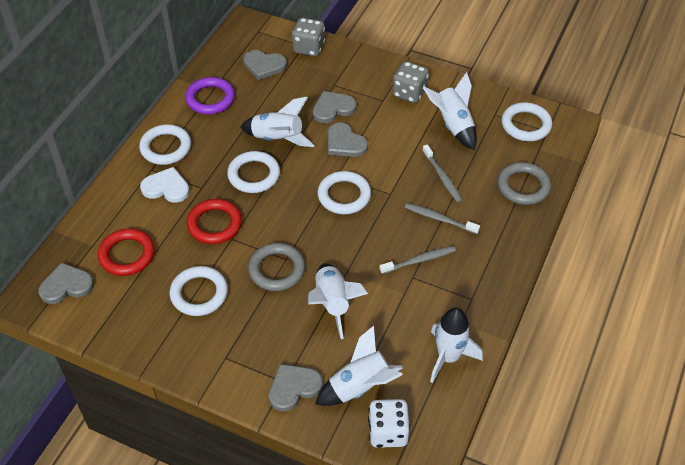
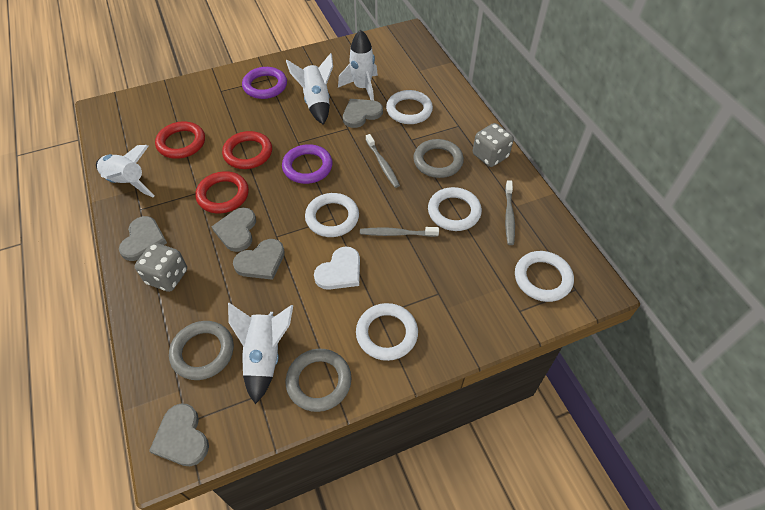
grey ring: [248,243,305,291] [497,162,551,205] = 2 -> [169,321,234,380] [285,349,352,412] [413,139,464,178] = 3
purple ring: [185,77,235,114] = 1 -> [242,67,287,99] [282,144,333,184] = 2
red ring: [98,229,155,276] [187,199,242,244] = 2 -> [155,121,205,159] [195,171,249,213] [222,131,272,169] = 3
white dice: [368,399,410,448] = 1 -> none = 0
white rocket: [240,97,315,147] [308,263,368,339] [315,325,403,406] [423,72,477,150] [430,308,483,383] = 5 -> [96,145,155,197] [228,303,293,404] [286,53,333,125] [338,30,378,100] = 4

